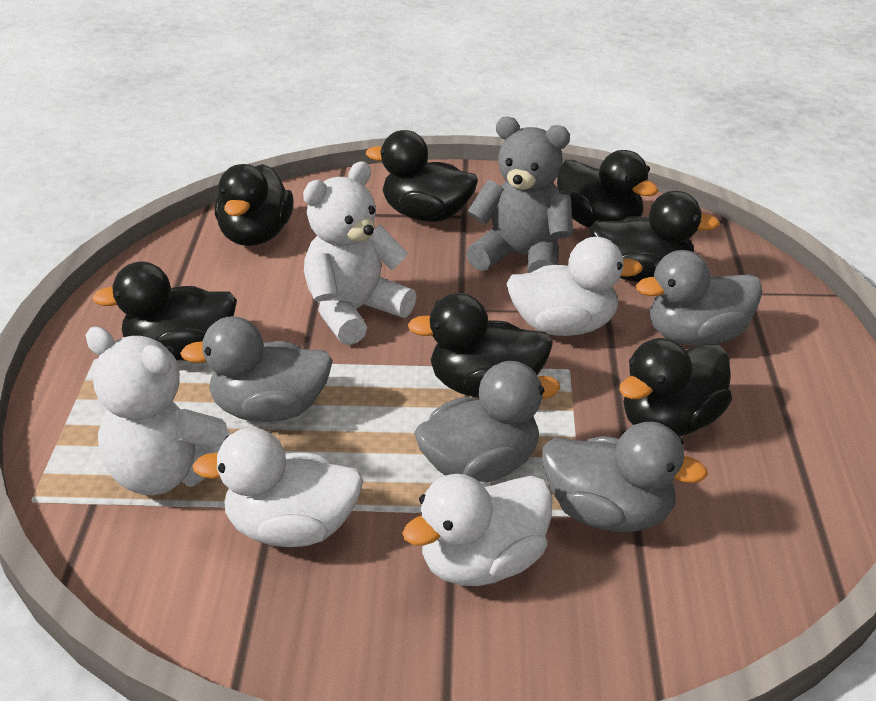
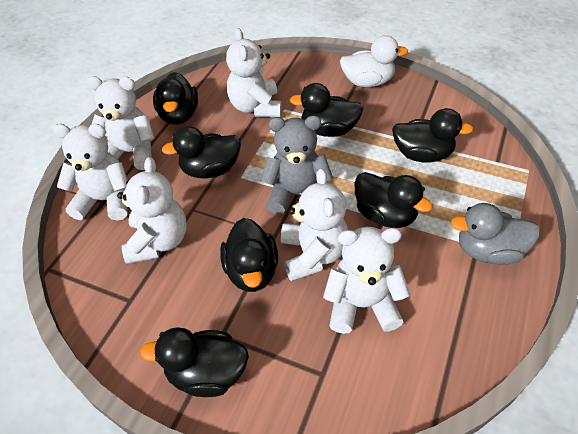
grey duck: [180,316,333,422] [414,361,561,482] [542,422,708,532] [636,250,763,346] = 4 -> [450,203,540,265] = 1
white duck: [192,427,363,547] [402,474,552,586] [506,237,643,336] = 3 -> [340,35,408,87] = 1
white teddy bear: [85,326,231,495] [303,161,416,345] = 2 -> [53,124,128,221] [87,76,154,170] [117,157,187,264] [226,28,281,117] [281,168,348,282] [323,227,410,334] = 6

